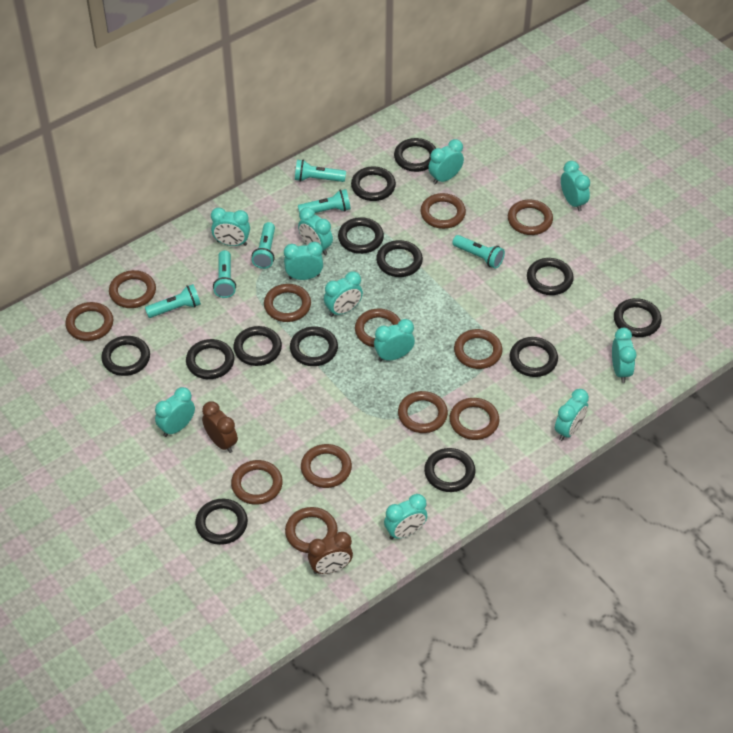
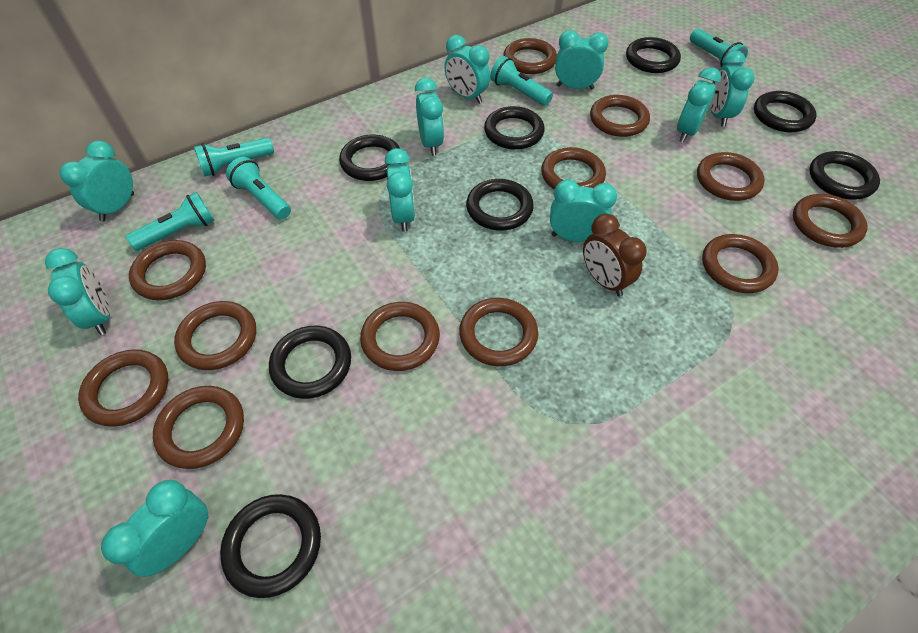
black ring: [101,336,150,376] [186,339,234,379] [195,499,248,545] [233,326,282,366] [290,326,338,366] [338,217,384,254] [351,166,396,201] [376,240,423,277] [394,138,436,172] [424,448,476,492] [510,337,558,377] [527,258,574,295] [614,298,662,337] = 13 -> [220,494,321,598] [269,326,351,399] [339,135,401,181] [466,179,534,231] [484,106,545,150] [626,37,681,73] [754,91,817,132] [809,151,880,200] = 8
brown clock: [202,401,238,453] [308,532,353,574] = 2 -> [583,214,646,297] = 1
turquoise clock: [155,387,195,437] [211,208,250,246] [284,242,323,280] [298,207,333,255] [324,271,363,317] [374,319,415,361] [384,494,427,540] [428,139,464,184] [555,389,589,441] [561,161,590,212] [612,328,636,383] = 11 -> [45,248,110,335] [60,141,134,221] [101,480,208,577] [385,148,415,232] [415,78,444,156] [444,35,490,104] [550,179,617,242] [555,30,609,90] [677,67,721,142] [710,50,755,127] = 10
turquoise flashlight: [145,284,201,318] [213,250,236,298] [252,222,275,269] [295,160,346,182] [298,189,351,213] [452,235,505,269] = 6 -> [126,192,215,251] [194,138,274,177] [226,157,291,220] [490,56,553,106] [690,29,748,67] = 5

